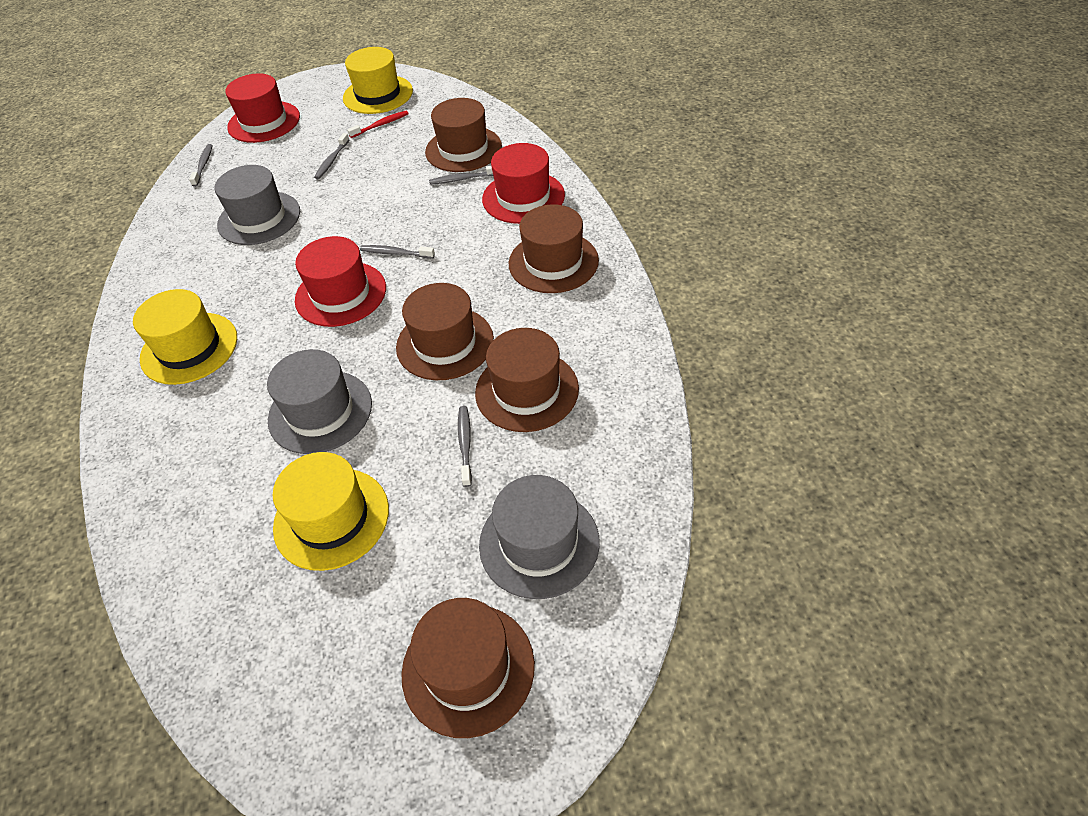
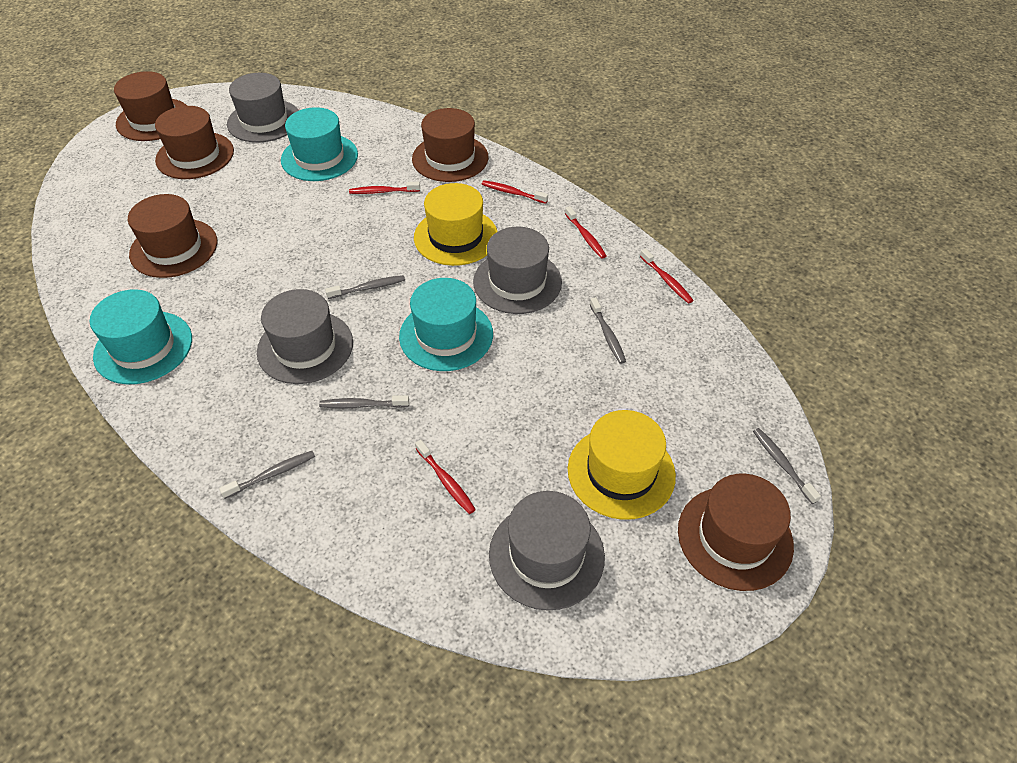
grey hat: [215,165,300,245] [267,349,372,454] [479,475,600,599] = 3 -> [227,73,299,143] [257,289,353,384] [473,227,562,314] [489,491,605,611] = 4
red hat: [225,73,300,143] [295,236,386,327] [482,143,565,224] = 3 -> none = 0
red toothbrush: [347,110,409,138] = 1 -> [349,182,420,194] [415,440,476,514] [482,180,548,204] [565,206,607,259] [640,249,694,304] = 5
turquoise hat: none = 0 -> [90,289,192,385] [281,107,358,181] [399,278,493,371] = 3
yellow hat: [133,289,237,385] [272,452,389,571] [343,47,413,114] = 3 -> [414,183,498,266] [568,410,676,520] = 2

